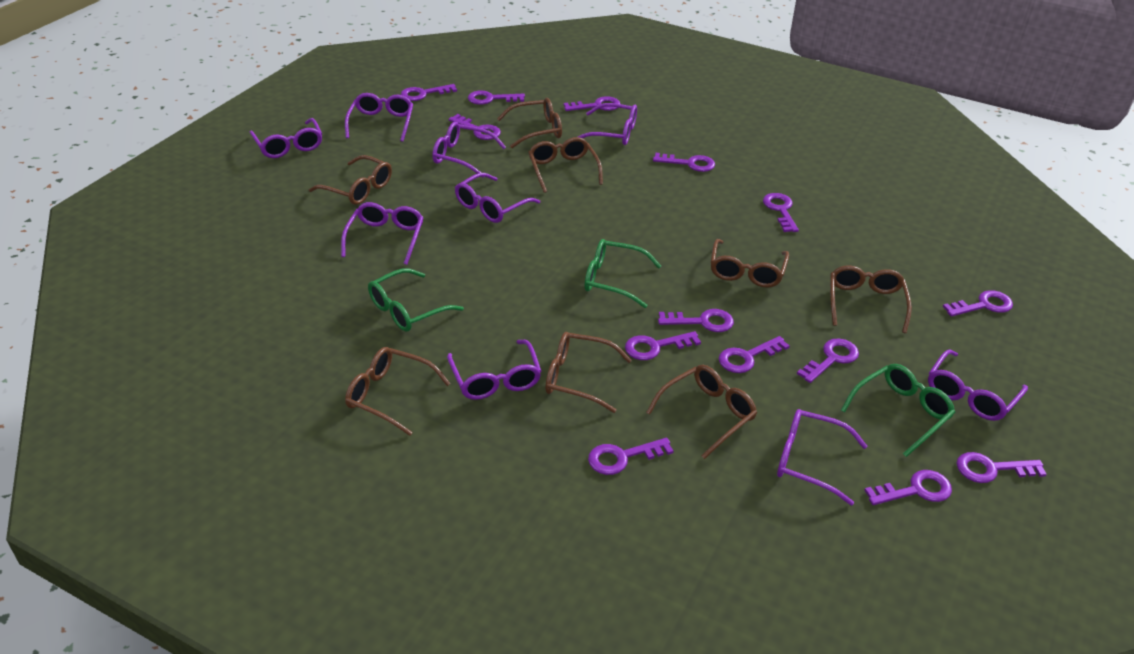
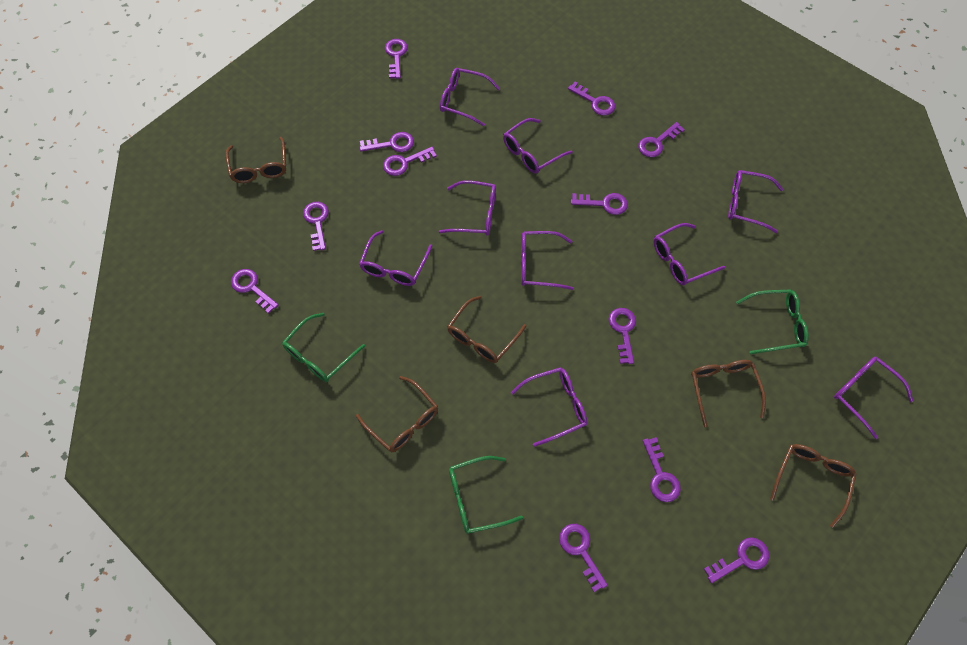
brown glasses: [309,155,392,205] [345,347,451,436] [497,98,562,148] [528,137,603,193] [545,332,632,413] [646,365,757,459] [710,239,789,288] [830,266,912,333] = 8 -> [225,137,286,183] [356,376,438,452] [447,296,526,363] [691,360,766,427] [770,444,857,528] = 5
purple key: [401,84,457,101] [449,114,501,140] [468,90,525,105] [564,96,620,111] [588,438,674,475] [625,331,701,360] [653,153,715,172] [658,309,734,332] [719,336,790,373] [763,193,799,232] [797,338,859,383] [864,470,952,505] [943,290,1013,317] [957,452,1047,483] = 14 -> [231,269,279,314] [303,202,329,251] [359,132,414,152] [383,147,437,176] [385,39,408,79] [559,524,608,592] [568,81,615,116] [571,193,628,215] [608,308,636,364] [638,122,685,157] [643,437,681,502] [704,537,769,583] = 12

